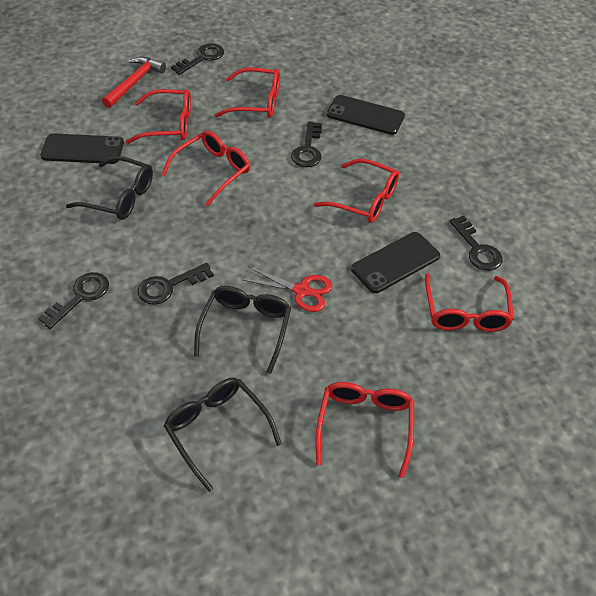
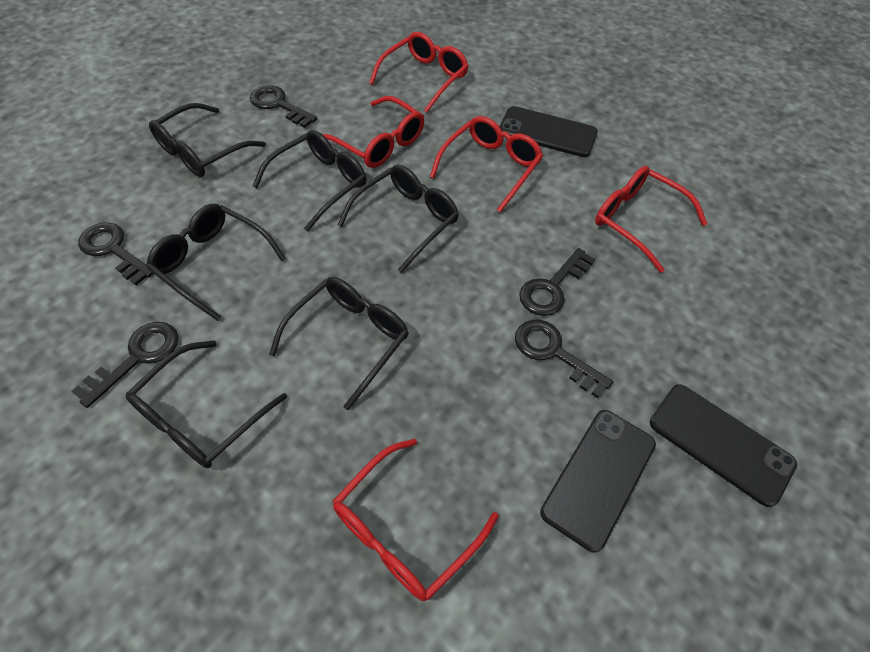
black glasses: [66,156,153,220] [164,378,282,492] [194,286,291,374] = 3 -> [126,340,287,468] [146,204,286,321] [149,103,266,177] [252,130,366,232] [269,277,409,410] [338,165,459,273] = 6
red glasses: [126,89,191,144] [161,130,250,207] [215,68,280,118] [313,159,399,223] [315,382,414,478] [425,274,514,332] = 6 -> [323,96,424,168] [333,439,498,601] [369,32,468,113] [430,116,543,213] [595,166,707,273] = 5
red hammer: [102,57,166,108] = 1 -> none = 0
red scissors: [243,267,333,312] = 1 -> none = 0

